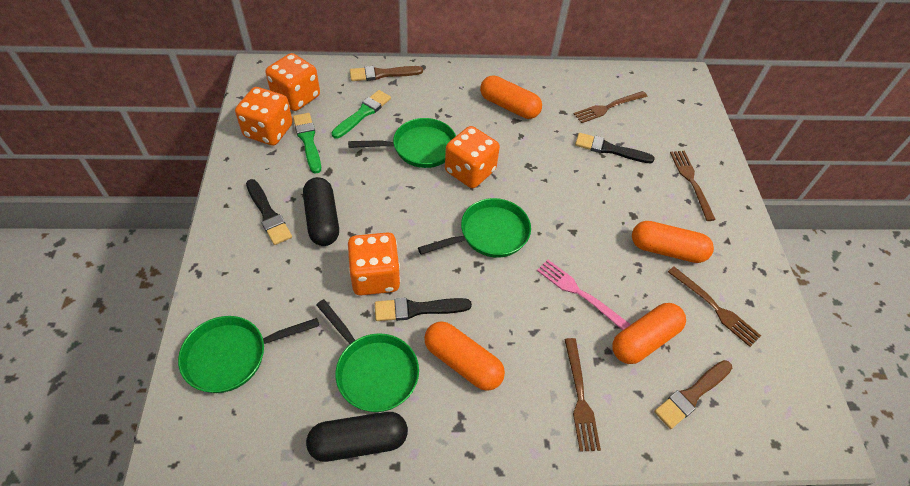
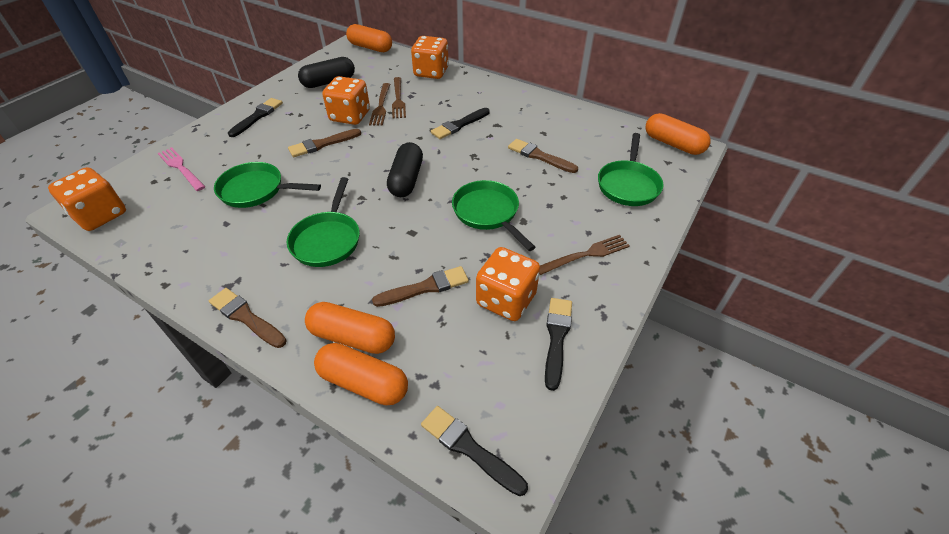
black brush: [246,179,292,245] [375,298,472,321] [575,133,655,163] = 3 -> [228,98,283,137] [421,406,528,496] [431,108,490,139] [545,298,572,391] = 4
brown brush: [350,66,423,81] [654,360,732,429] = 2 -> [209,288,287,348] [288,129,361,157] [372,266,469,307] [508,139,578,173] = 4
brown fork: [564,338,601,452] [574,91,647,123] [668,267,761,347] [670,151,716,221] = 4 -> [369,83,390,126] [392,77,406,119] [539,235,630,275] = 3
green brush: [293,113,321,174] [331,90,391,138] = 2 -> none = 0

